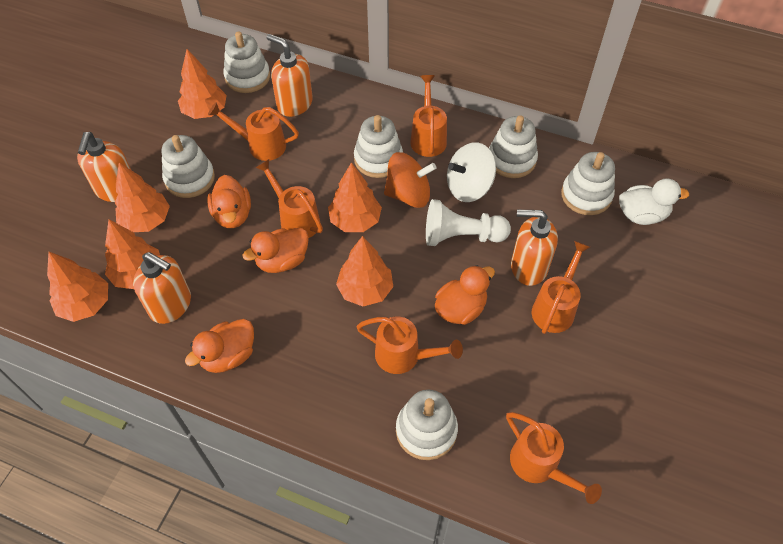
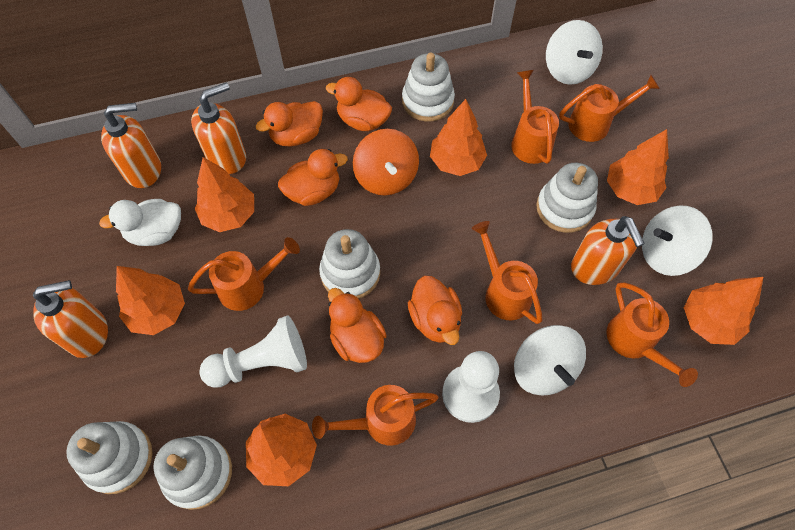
orange duck: [185,319,254,373] [207,175,251,228] [242,228,309,273] [435,265,495,325] = 4 -> [256,101,323,147] [278,149,348,206] [326,77,392,131] [328,288,387,363] [408,276,462,345] = 5
white pawn: [426,199,511,246] = 1 -> [199,315,307,388] [442,351,500,423] = 2
white spinning top: [447,142,496,202] = 1 -> [514,325,586,395] [546,20,603,85] [642,205,713,276] = 3
white stacking toy: [162,135,215,198] [224,31,270,93] [354,115,403,178] [396,389,458,460] [489,115,538,178] [561,152,615,215] = 6 -> [66,421,153,494] [153,435,232,510] [319,229,380,299] [402,53,455,122] [536,163,598,233] = 5

